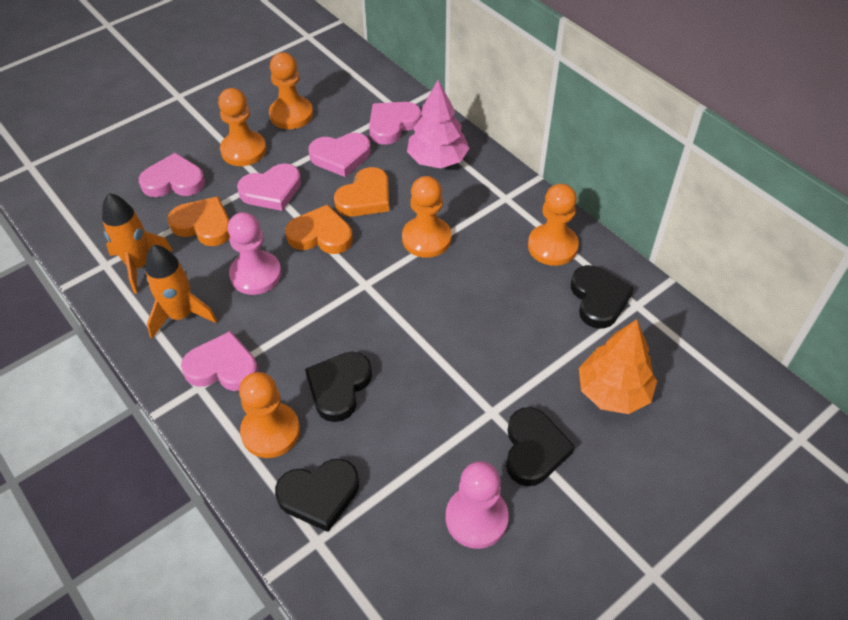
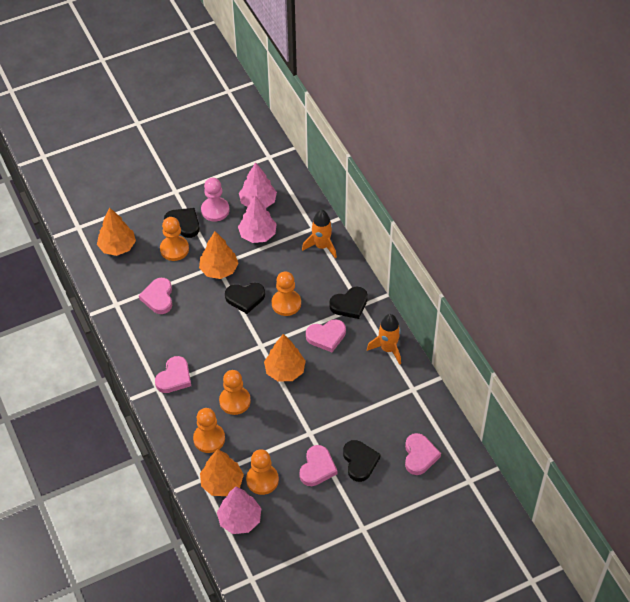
orange heart: [168,196,230,246] [285,204,353,254] [334,167,389,217] = 3 -> none = 0
orange tree: [579,319,657,414] = 1 -> [97,208,136,256] [199,231,239,279] [200,449,244,496] [264,334,306,382] = 4
pink pawn: [228,212,282,295] [446,461,509,549] = 2 -> [201,178,230,222] = 1
pink tree: [407,80,469,168] = 1 -> [217,487,261,534] [238,195,277,243] [239,162,277,208] = 3

